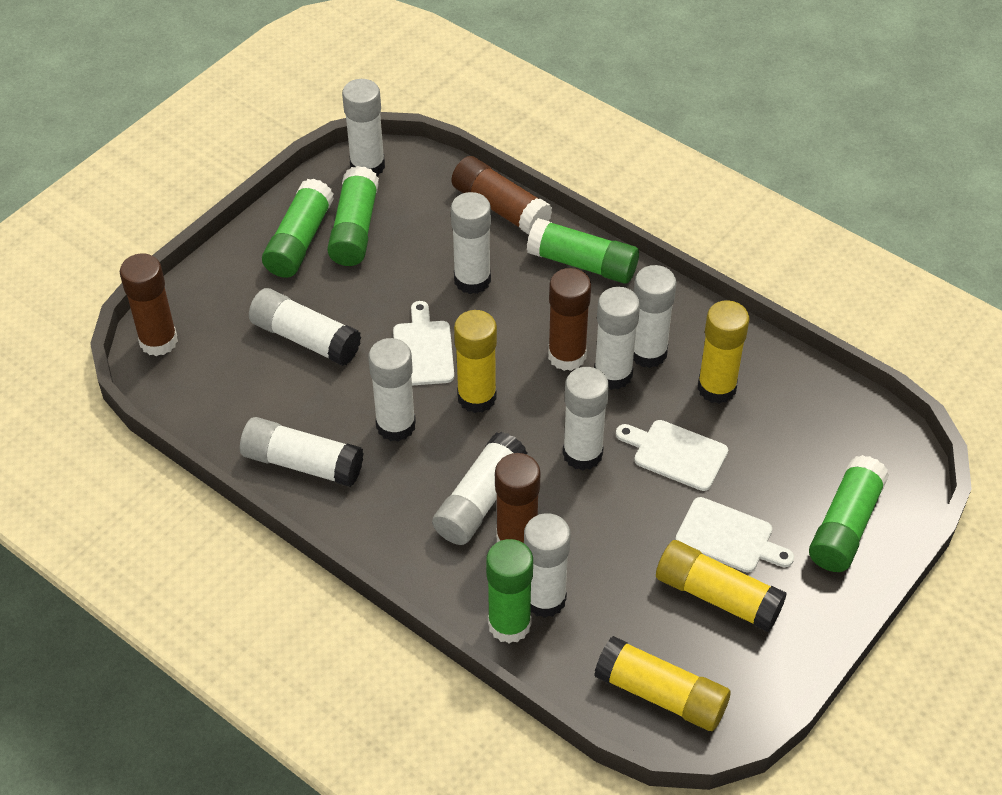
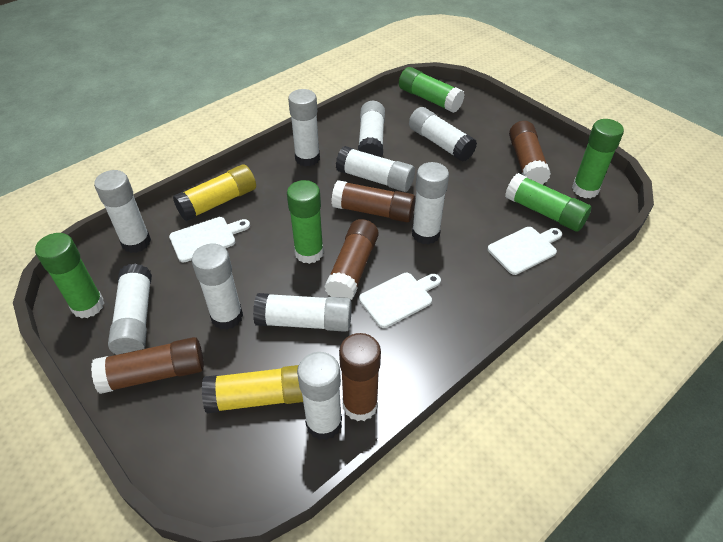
brown glue stick: [120,254,178,356] [451,156,552,235] [495,453,541,543] [548,268,591,371] = 4 -> [91,337,204,394] [324,219,379,300] [331,180,415,222] [339,333,381,421] [509,121,551,185] = 5
yellow glue stick: [454,310,497,413] [594,636,730,731] [656,540,787,632] [697,300,750,404] = 4 -> [173,165,256,221] [202,365,303,413] = 2

